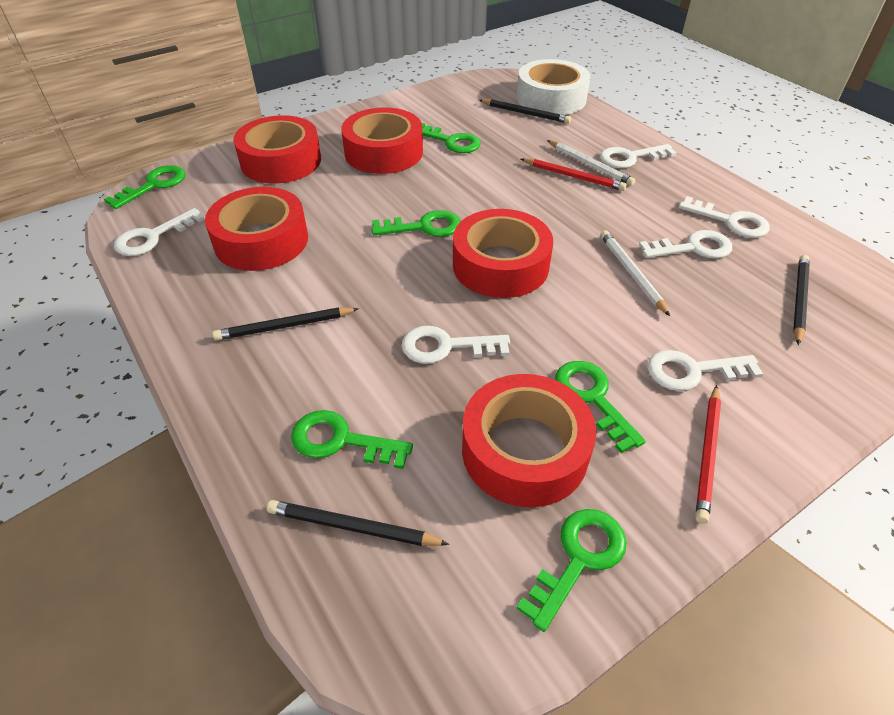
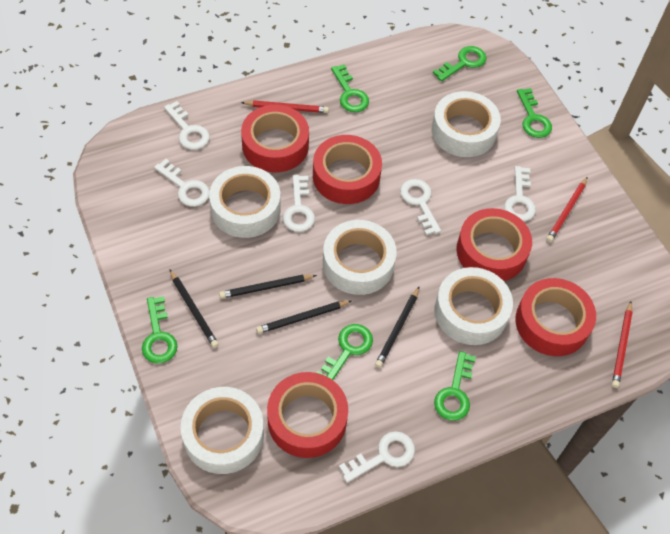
red pencil: [521,158,627,191] [695,385,721,524] = 2 -> [241,100,329,113] [546,177,588,242] [612,301,633,388] = 3
white pencil: [547,140,635,186] [600,230,670,316] = 2 -> none = 0
white tape: [517,59,591,115] = 1 -> [181,387,264,474] [209,166,281,238] [323,220,397,295] [432,91,501,157] [435,267,513,345] = 5

